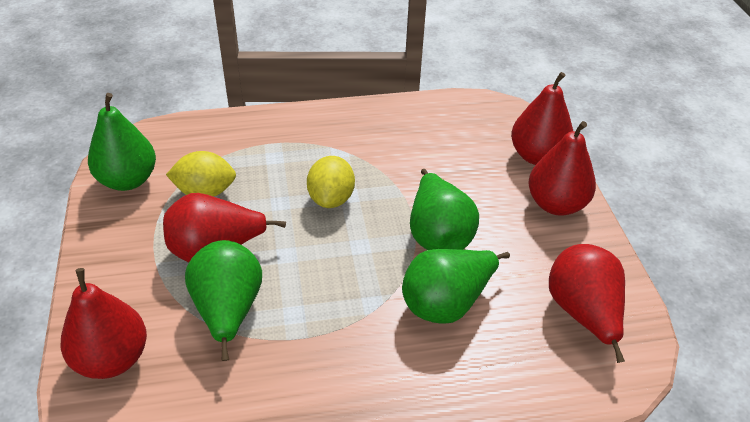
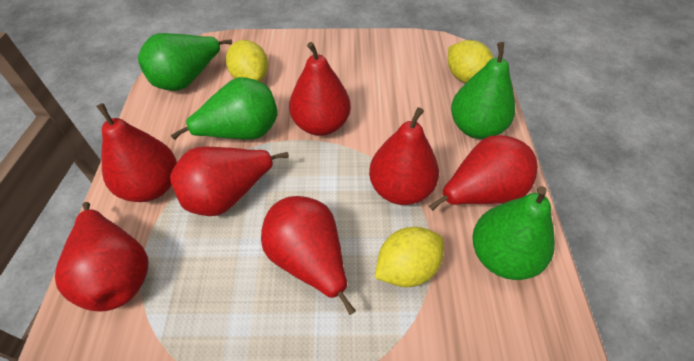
red pear: [61,268,147,379] [163,193,286,262] [511,72,573,165] [528,121,596,216] [549,244,625,363] = 5 -> [55,202,149,312] [96,103,177,202] [170,146,289,216] [261,196,356,315] [289,42,351,136] [369,107,439,205] [429,135,538,211] = 7
yellow lemon: [166,151,236,197] [307,156,355,208] = 2 -> [226,40,268,82] [375,227,444,287] [448,40,493,83] = 3

